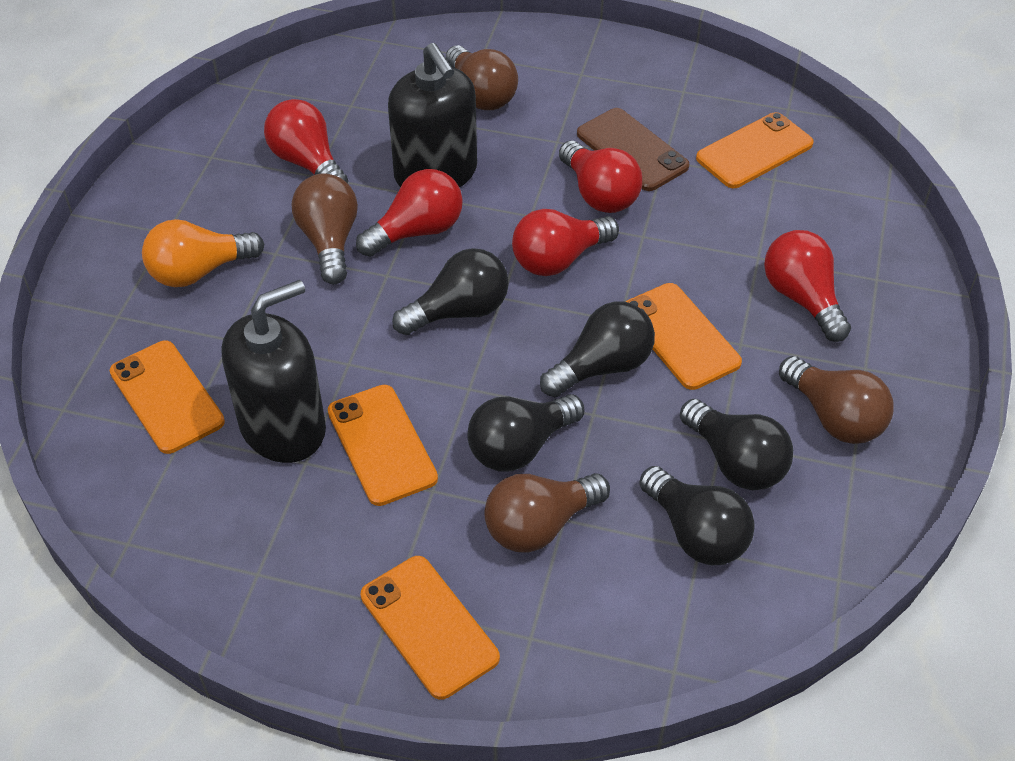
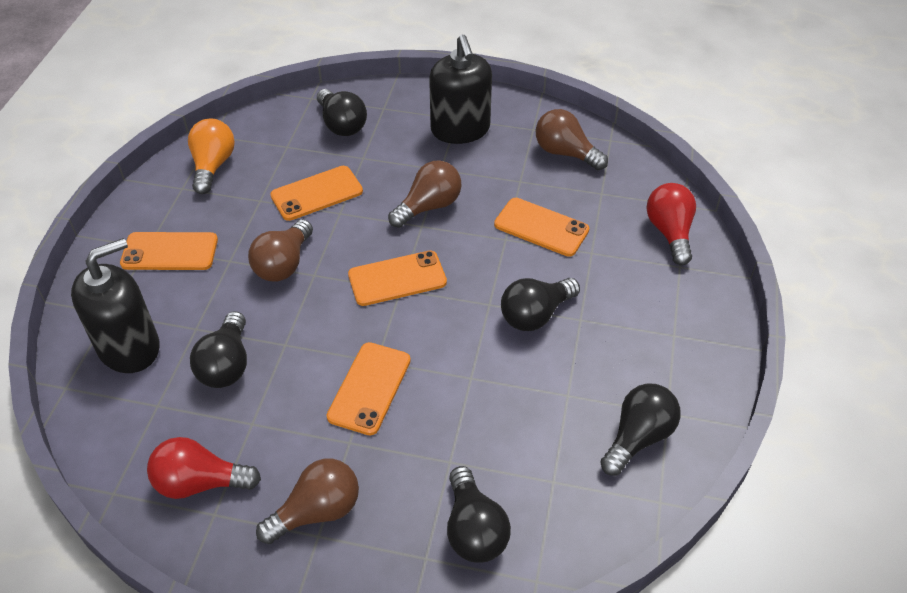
brown phone: [577,108,689,191] = 1 -> none = 0
red light bulb: [264,99,348,183] [356,169,463,257] [512,209,619,276] [559,141,642,213] [764,230,851,342] = 5 -> [147,437,261,499] [646,183,696,265] = 2

